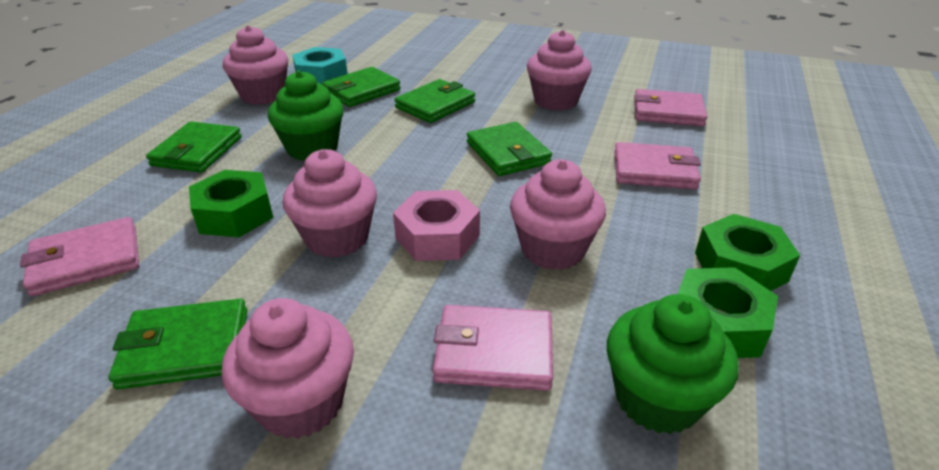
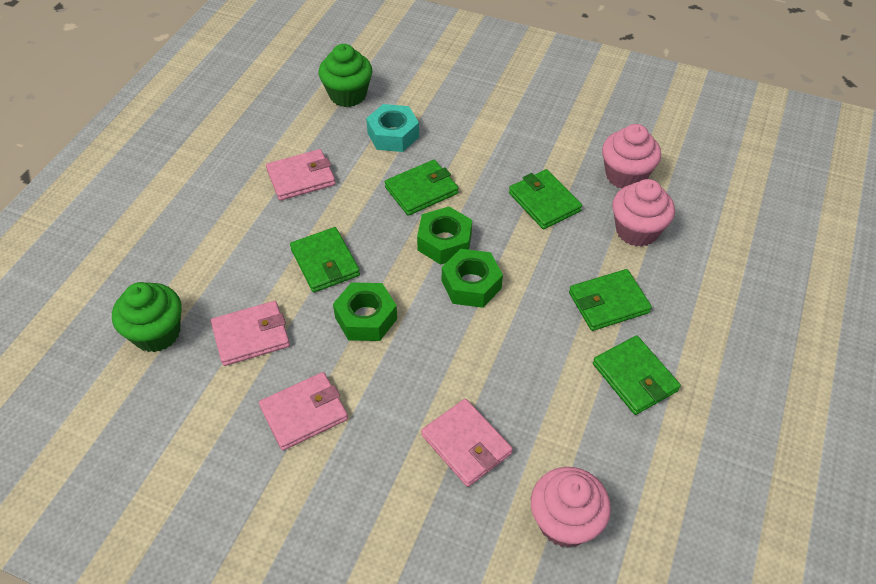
pink cupcake: [222,298,354,439] [223,25,288,105] [283,149,377,258] [510,159,606,270] [527,30,592,111] = 5 -> [531,467,611,548] [602,124,661,189] [612,179,675,247] = 3
pink nut: [393,190,480,261] = 1 -> none = 0

